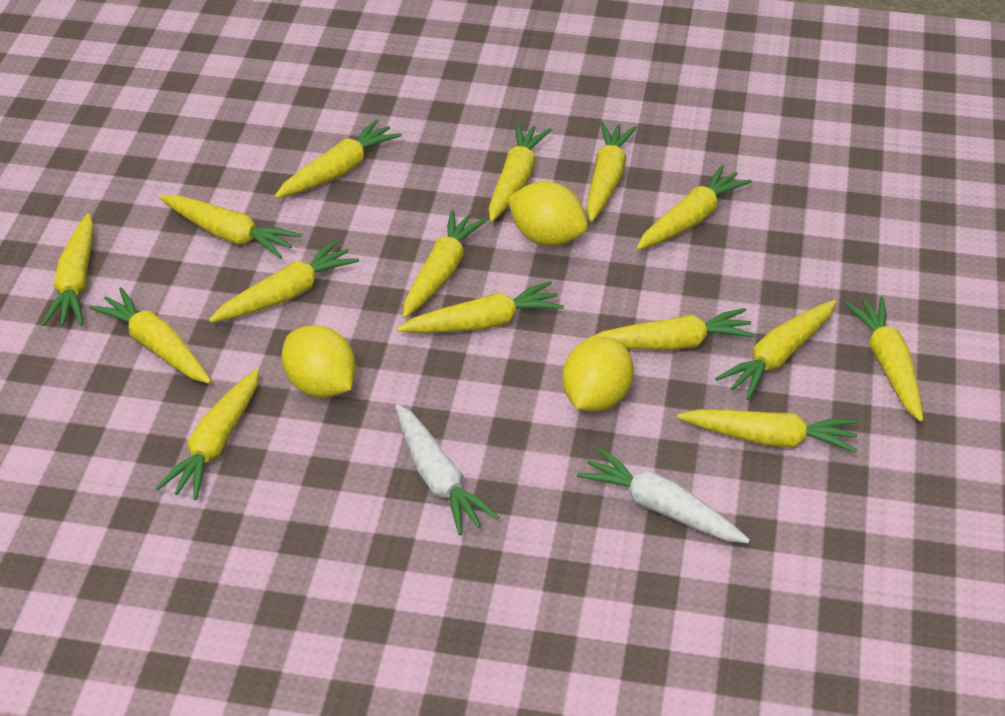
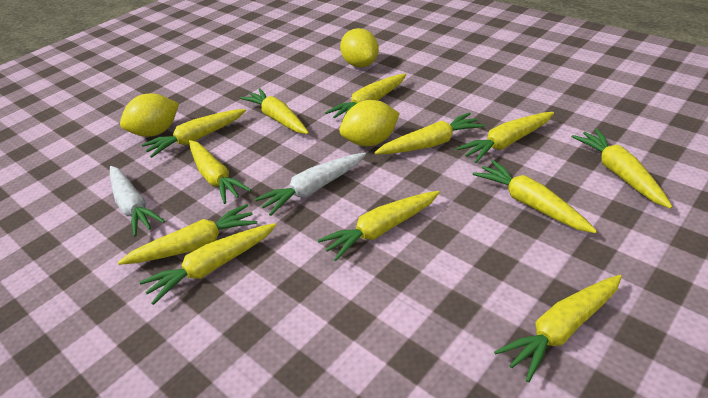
yellow carrot: [41,213,94,326] [89,287,211,384] [156,369,259,500] [159,195,301,259] [209,240,359,322] [274,119,402,198] [397,281,564,333] [403,210,487,318] [488,123,552,222] [586,122,637,222] [586,308,756,350] [636,165,752,250] [677,409,857,453] [715,300,836,400] [844,296,923,422] = 15 -> [118,204,257,265] [139,223,276,305] [142,109,246,158] [189,140,251,204] [240,88,309,134] [318,191,440,261] [325,74,406,122] [374,112,485,154] [456,112,554,163] [473,160,597,233] [494,275,622,382] [572,129,673,209] = 12

